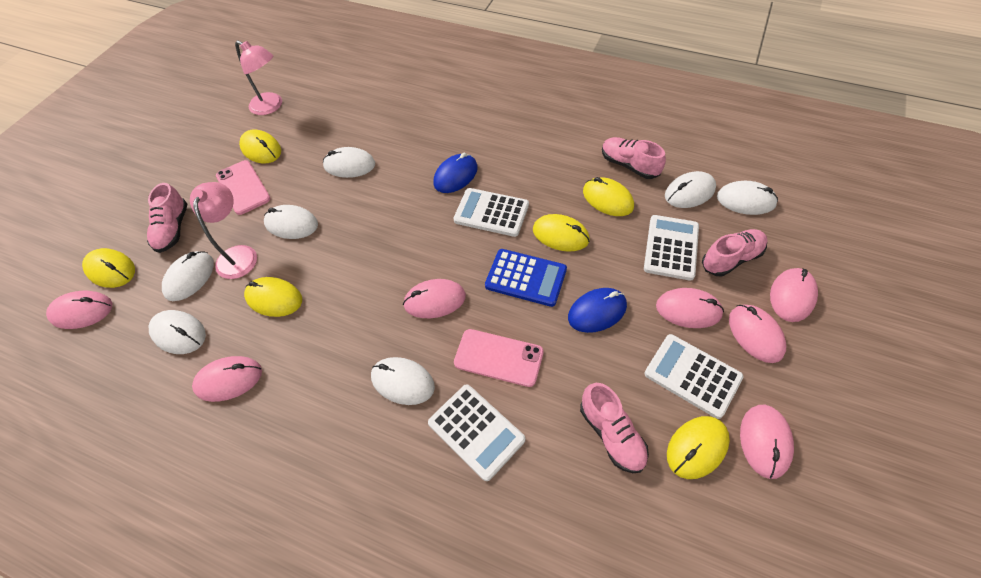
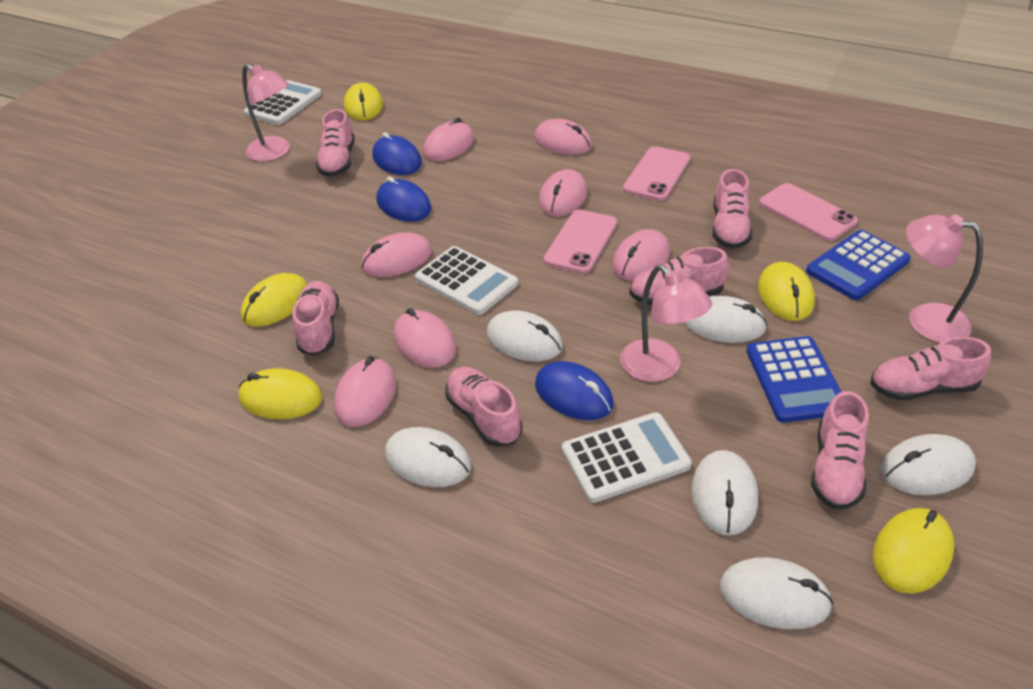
blue calculator: [485,249,567,307] = 1 -> [746,336,841,423] [806,230,911,300] = 2
blue mouse: [433,153,478,193] [568,288,627,333] = 2 -> [372,132,422,175] [377,176,431,222] [535,361,614,420] = 3
pink lamp: [190,182,257,279] [235,40,282,115] = 2 -> [242,64,290,161] [620,265,712,382] [906,214,983,343] = 3
pink phone: [216,160,271,215] [454,329,544,387] = 2 -> [544,209,617,274] [623,146,690,201] [759,183,858,241] = 3
pink shoe: [147,183,187,253] [580,383,649,473] [602,137,666,179] [702,229,768,276] = 4 -> [292,281,339,356] [316,109,355,177] [445,367,522,447] [629,247,729,305] [713,169,752,249] [811,391,869,510] [870,337,991,401] = 7
white calculator: [428,384,525,481] [453,188,529,237] [644,215,699,281] [644,334,744,419] = 4 -> [244,80,322,125] [415,246,518,315] [562,412,692,503] = 3
white mouse: [149,310,206,354] [162,251,214,301] [264,205,318,239] [323,147,375,178] [371,357,435,405] [665,171,716,208] [717,181,778,215] = 7 -> [385,427,471,487] [487,311,563,361] [684,296,767,343] [692,450,758,535] [720,557,833,629] [881,434,976,495] = 6
yellow mouse: [82,248,135,288] [239,129,281,164] [244,277,302,317] [533,214,590,252] [583,177,634,216] [667,416,730,479] = 6 -> [238,368,322,419] [241,273,307,327] [344,83,383,120] [758,262,815,321] [873,508,955,594] = 5

